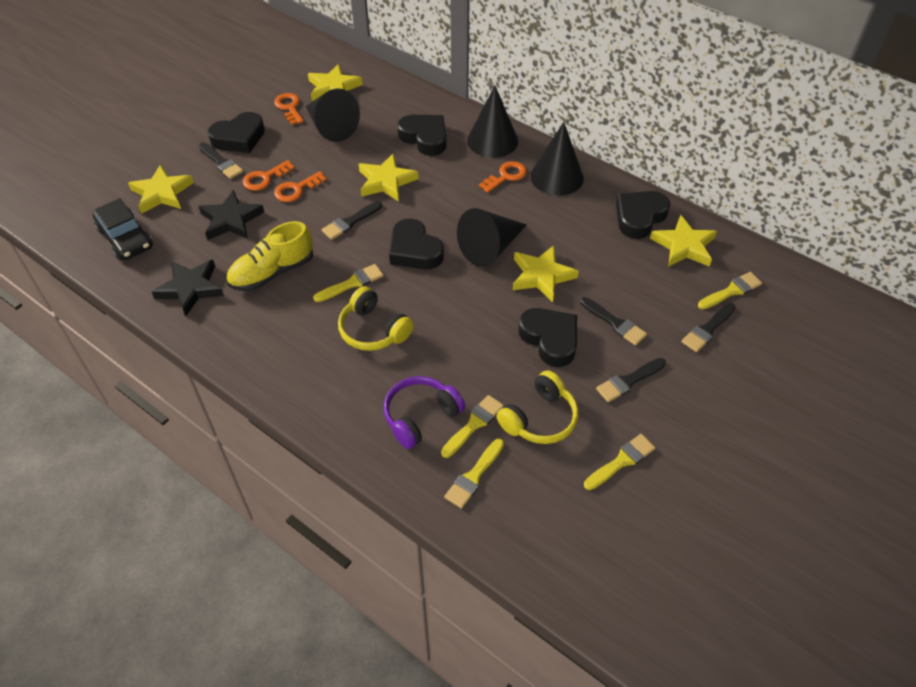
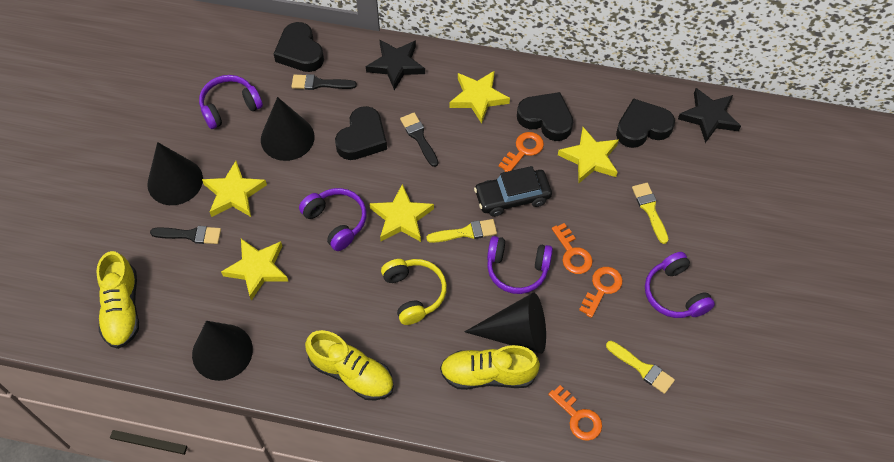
black brush: [199,143,243,179] [322,201,382,240] [580,297,647,346] [596,358,666,402] [681,303,735,352] = 5 -> [150,226,221,244] [291,74,357,90] [400,113,438,167] = 3
black heart: [207,112,265,153] [389,219,444,269] [397,115,447,156] [518,308,577,367] [616,191,670,239] = 5 -> [274,22,324,72] [335,106,387,160] [517,92,573,141] [616,98,675,148] = 4
purple headphones: [384,376,465,449] = 1 -> [199,75,263,129] [299,188,366,251] [487,236,553,294] [645,252,715,318] = 4
yellow brush: [313,264,384,302] [441,395,504,458] [444,439,504,509] [584,434,656,490] [698,272,762,309] = 5 -> [426,219,497,243] [606,341,675,394] [632,183,668,244] = 3
yellow headphones: [338,286,414,351] [497,370,578,444] = 2 -> [381,259,447,325] = 1
yellow shoe: [227,221,313,291] = 1 -> [96,251,139,349] [305,330,394,401] [440,345,540,390] = 3

